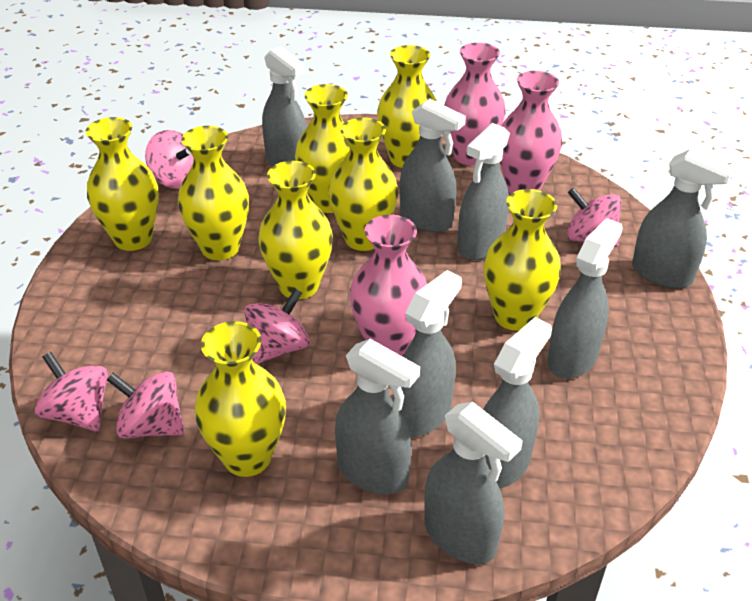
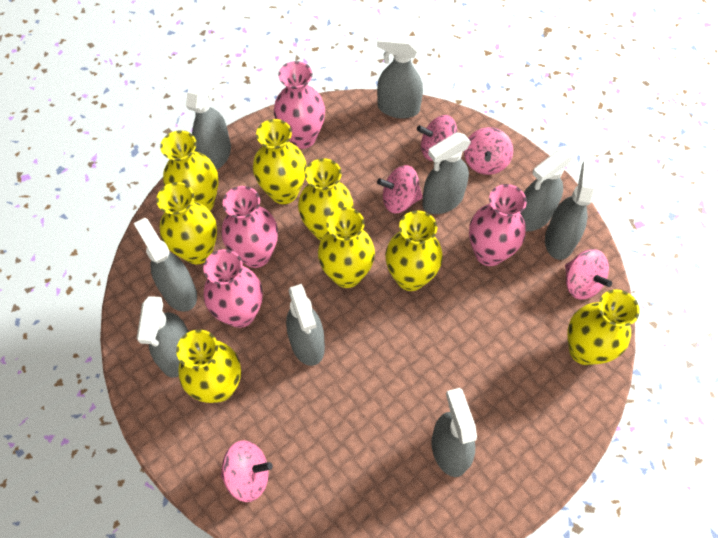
pink vase: [349,215,427,356] [444,43,505,165] [500,71,562,193] = 3 -> [203,249,263,328] [221,186,278,268] [274,61,325,149] [469,184,527,266] = 4

